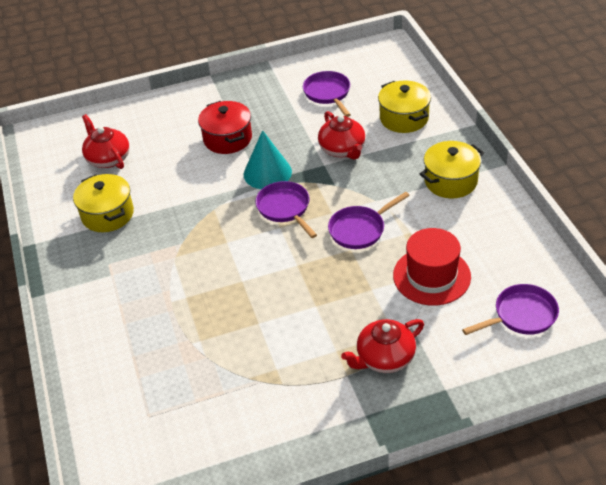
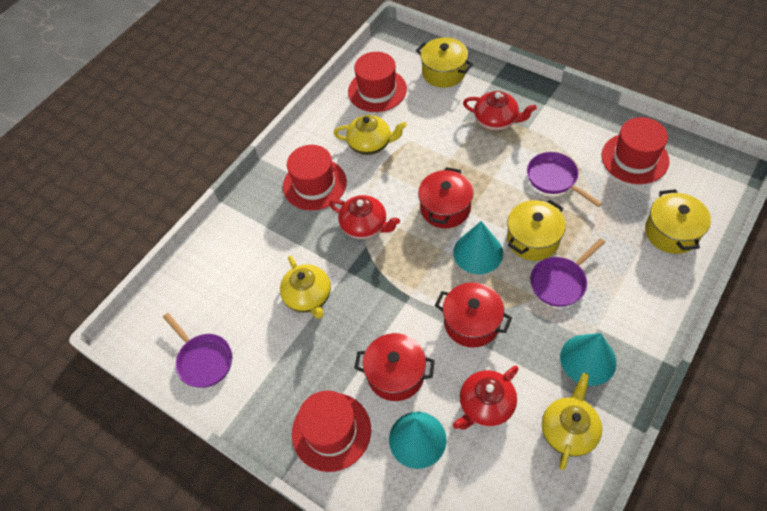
purple pan: [255,181,317,238] [303,71,351,117] [328,192,410,249] [462,284,559,335] = 4 -> [163,313,232,388] [527,152,602,207] [530,238,605,307] = 3
red hat: [393,228,471,306] = 1 -> [283,145,347,211] [292,391,371,472] [348,52,407,112] [602,117,669,184] = 4
red pot: [198,101,252,154] = 1 -> [354,333,435,401] [418,167,473,228] [435,282,512,348] = 3
turquoise cone: [244,130,292,189] = 1 -> [389,412,447,469] [453,221,503,274] [560,333,617,386] = 3
yellow teapot: none = 0 -> [280,256,331,319] [333,115,407,155] [542,373,602,470] = 3

